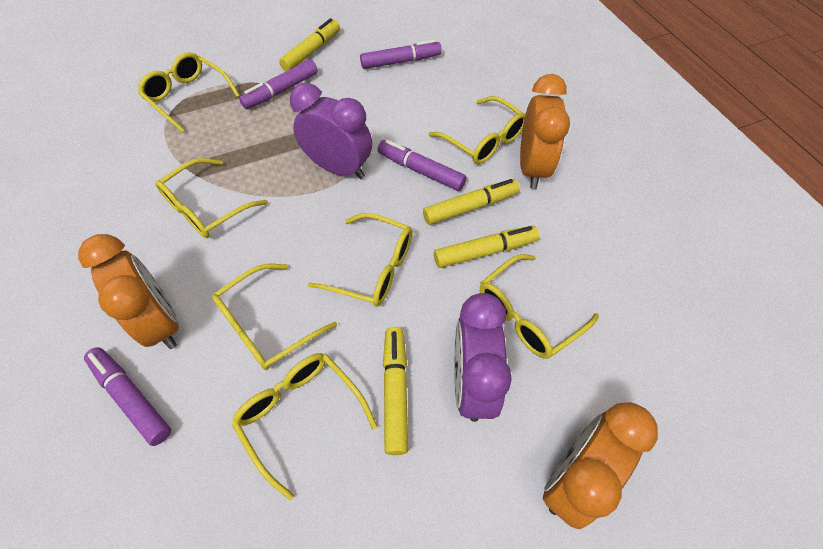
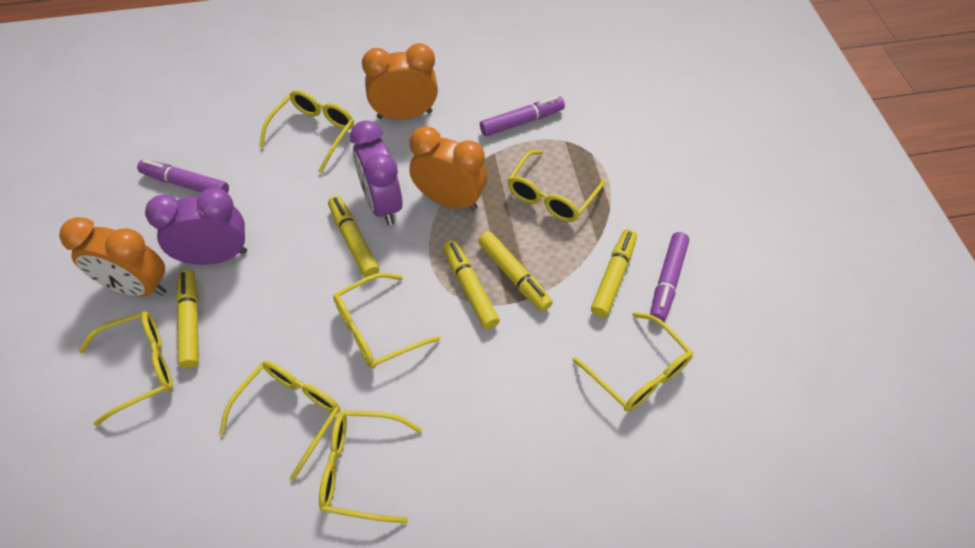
purple marker: [84,347,171,446] [239,59,318,109] [360,40,442,69] [378,140,467,191] = 4 -> [137,159,229,193] [480,96,565,136] [650,232,689,321] = 3
yellow marker: [279,18,340,71] [383,327,408,455] [423,179,520,225] [434,226,539,268] = 4 -> [176,269,199,369] [328,196,379,278] [443,240,500,329] [478,231,553,312] [591,229,637,318] = 5

